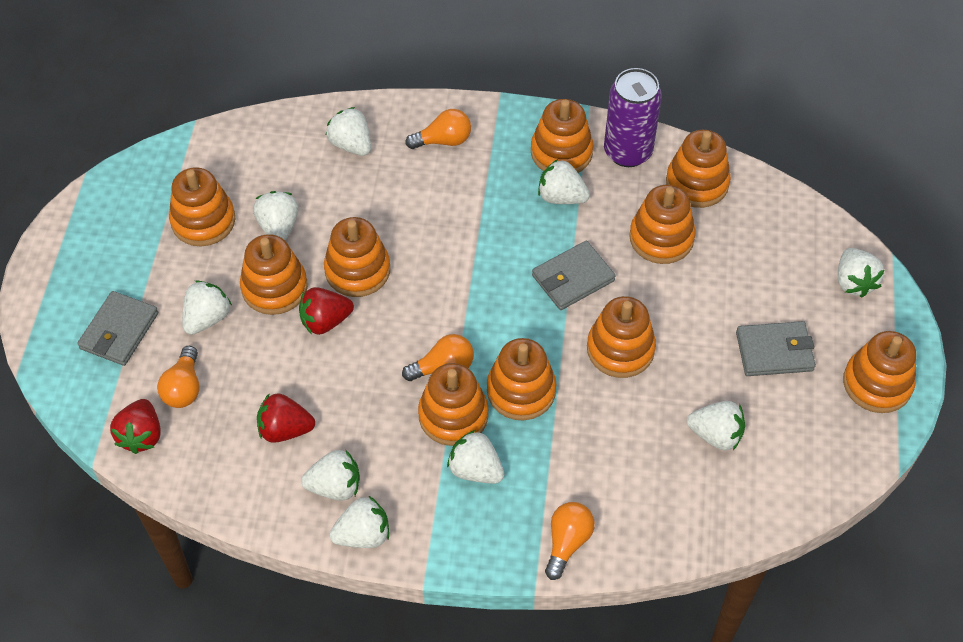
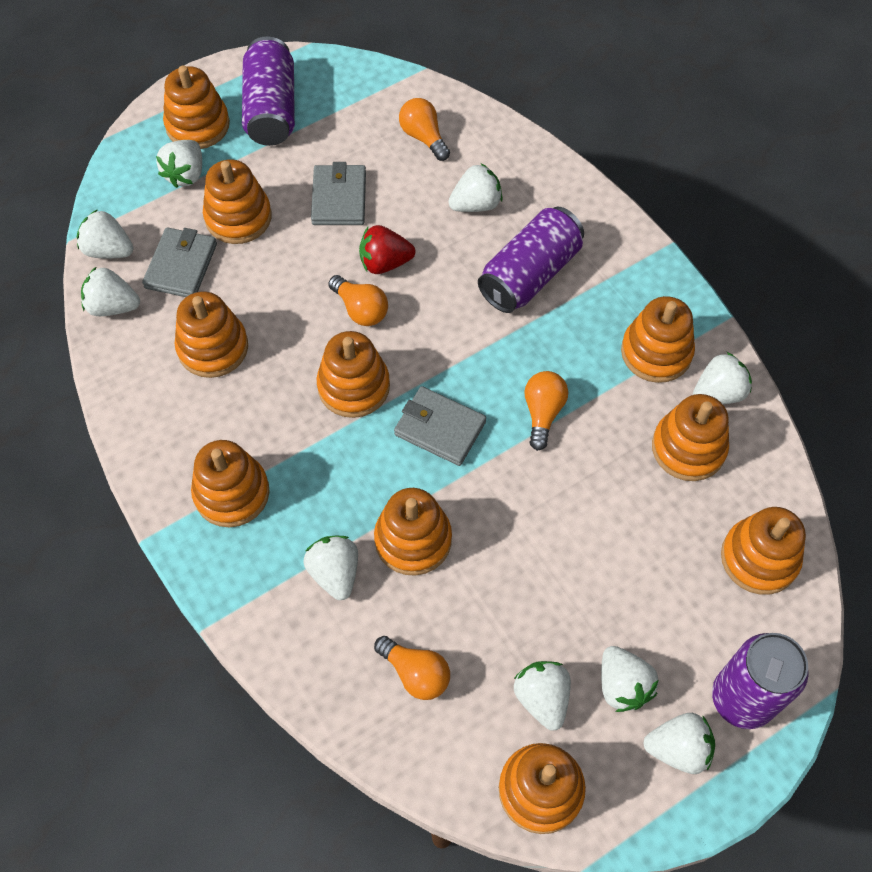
purple can: [604,68,662,167] = 1 -> [242,37,295,146] [478,207,584,313] [712,633,809,729] = 3
red strawberry: [110,399,161,454] [257,393,315,443] [299,287,354,335] = 3 -> [359,225,415,274] = 1

